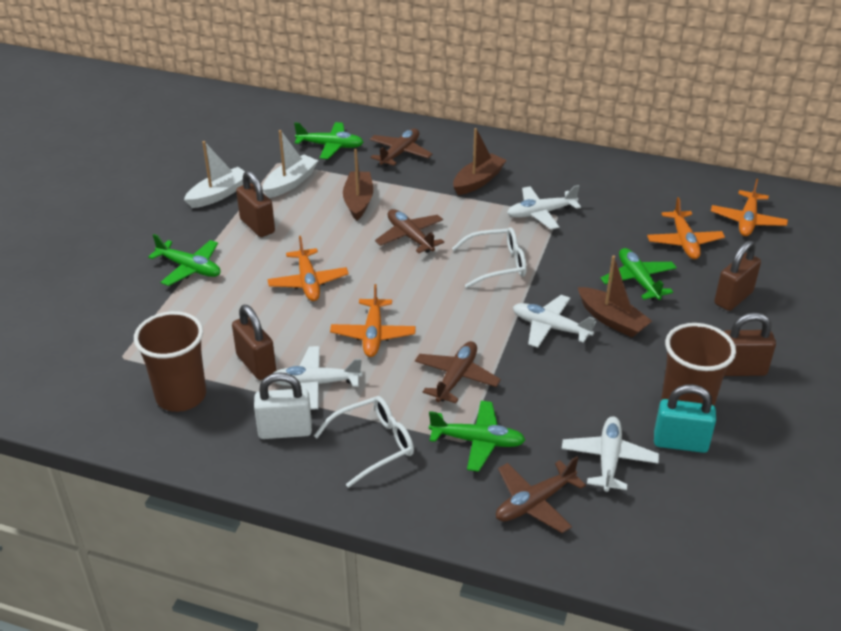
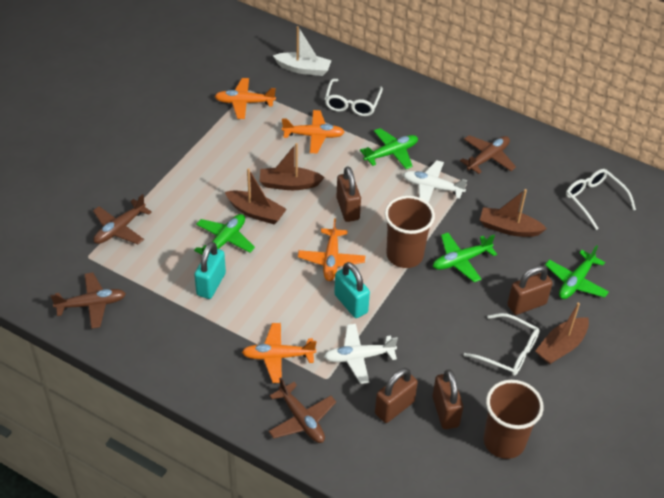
brown boat: [343,149,373,221] [453,128,507,195] [578,255,652,338] = 3 -> [225,168,287,224] [259,143,325,190] [480,189,547,237] [535,303,589,364] = 4
turquoise padlock: [654,384,716,453] = 1 -> [194,242,226,299] [334,262,370,318] = 2
white boat: [184,141,245,208] [263,130,318,198] = 2 -> [273,26,332,76] = 1
white glasses: [314,396,414,488] [452,227,527,288] = 2 -> [325,79,383,116] [464,313,540,376] [566,169,636,230] = 3
white padlock: [254,372,312,439] = 1 -> none = 0
white plane: [274,346,362,410] [507,185,581,229] [513,295,596,348] [562,416,659,492] = 4 -> [324,324,398,384] [403,160,467,202] = 2

